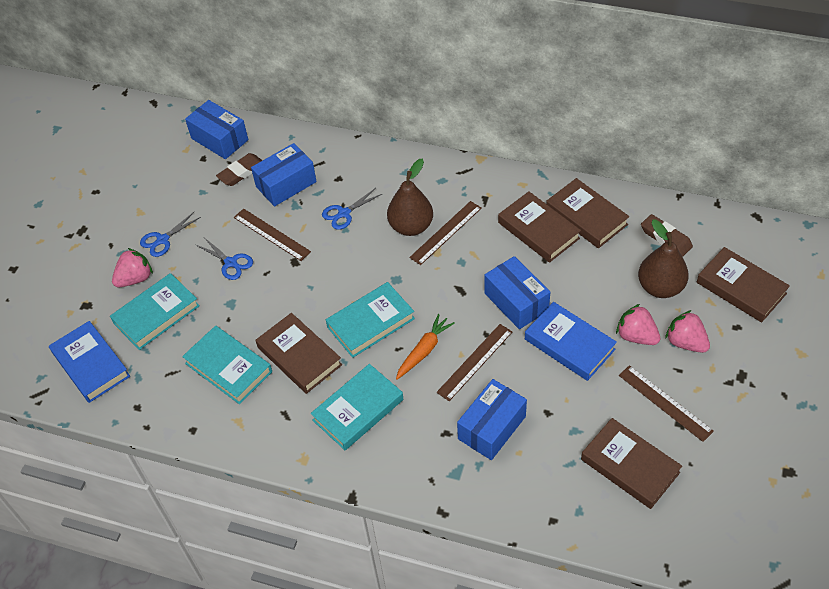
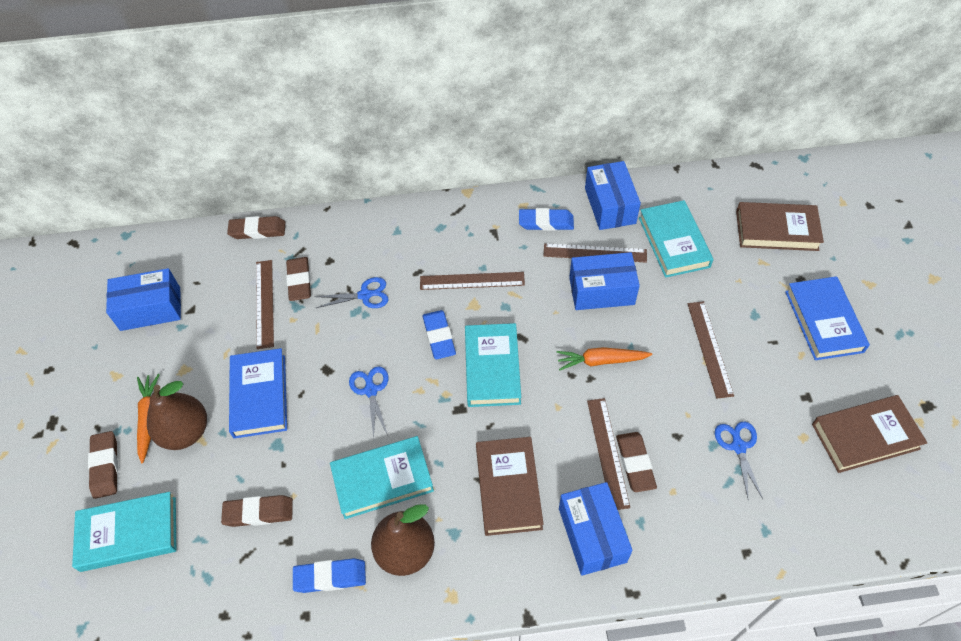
blue eraser: none = 0 -> [293,558,366,593] [422,310,456,359] [519,208,574,231] = 3
brown book: [256,313,342,394] [498,191,581,263] [546,178,630,248] [581,418,682,509] [697,247,790,322] = 5 -> [476,437,543,536] [736,202,824,251] [812,395,927,473] = 3
brown eraser: [216,153,262,186] [641,214,693,257] = 2 -> [88,431,118,499] [221,495,293,527] [227,216,285,239] [286,257,311,301] [616,432,657,492] = 5
brown ruler: [234,208,311,261] [409,201,482,265] [437,324,512,401] [619,365,714,442] = 4 -> [256,260,274,349] [420,272,525,290] [543,243,647,263] [587,398,630,510] [688,301,734,399] = 5
orange carrot: [396,314,455,380] = 1 -> [137,374,160,463] [556,347,652,371] = 2
pink strawberry: [112,248,153,287] [616,304,661,345] [665,310,710,353] = 3 -> none = 0

